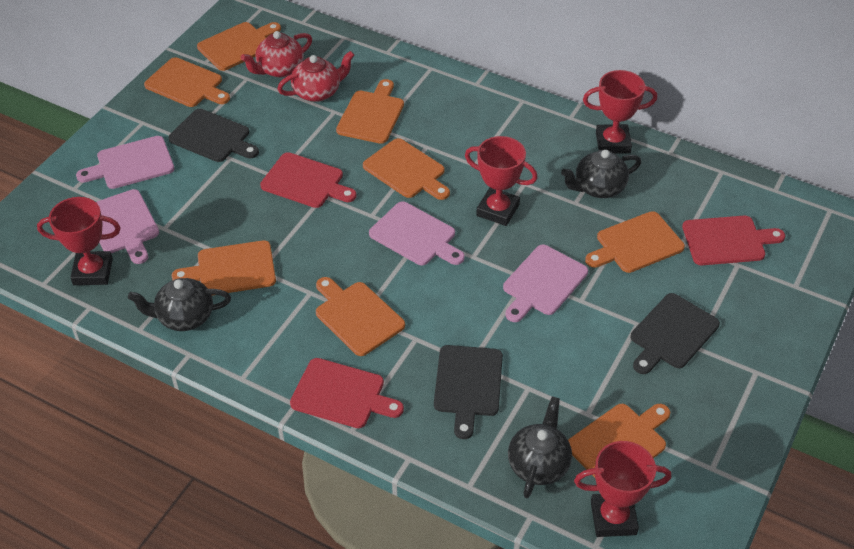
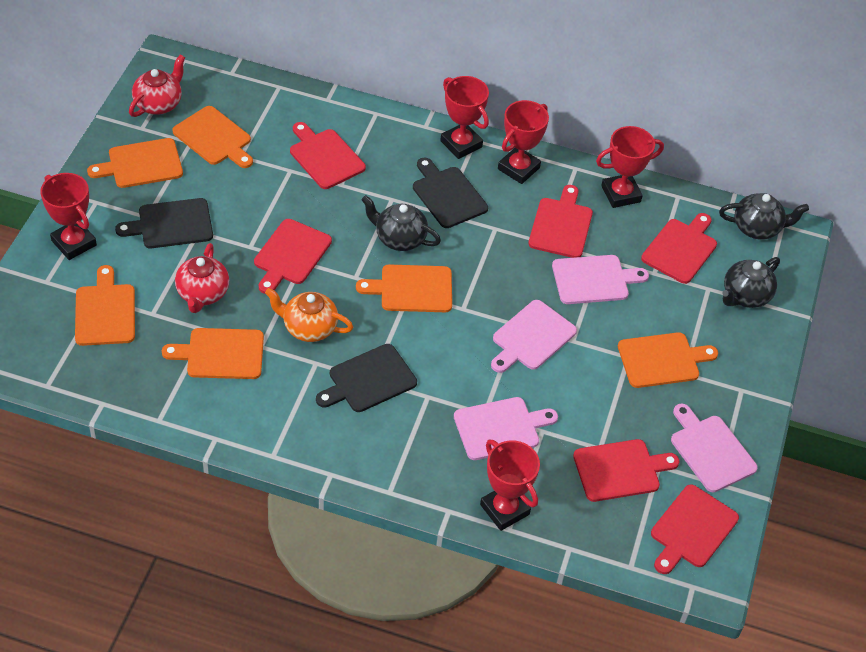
orange cutting board: [144,57,230,107] [172,240,276,295] [197,22,281,71] [316,277,405,356] [336,79,404,144] [363,138,450,200] [568,404,670,477] [585,211,685,273] = 8 -> [75,265,135,346] [87,138,183,188] [162,328,264,379] [172,106,253,168] [356,264,452,312] [618,332,718,388] = 6
orange teapot: none = 0 -> [265,288,353,342] = 1
red cutting board: [260,152,357,208] [290,358,404,428] [682,216,785,265] = 3 -> [254,219,332,294] [290,122,366,189] [528,185,593,258] [573,439,680,502] [641,213,717,284] [651,484,739,574] = 6
red trophy: [37,197,121,285] [465,136,538,226] [574,441,671,537] [583,70,657,154] = 4 -> [40,173,97,260] [440,76,489,159] [480,440,540,531] [498,100,549,184] [596,126,664,208] = 5

